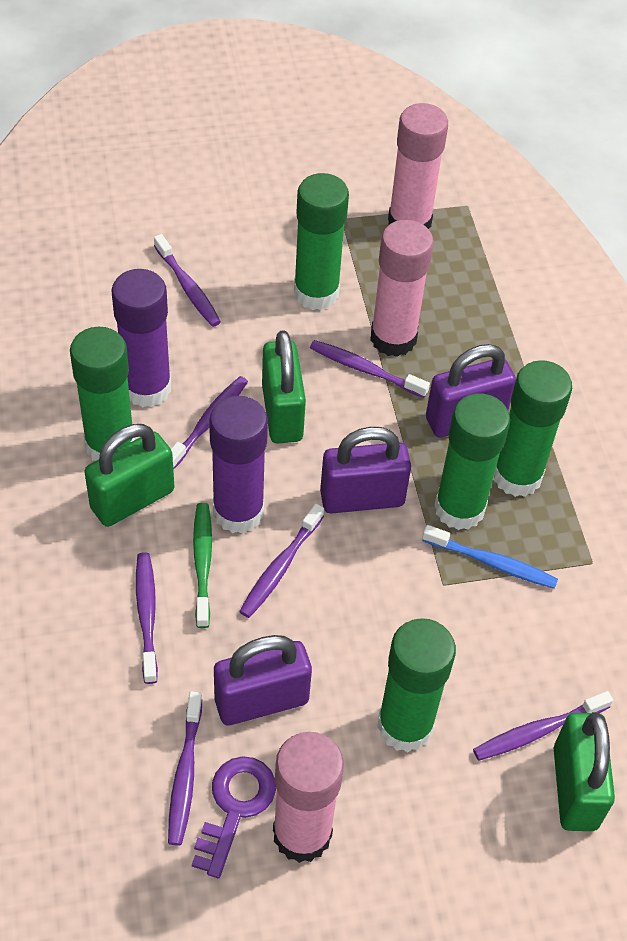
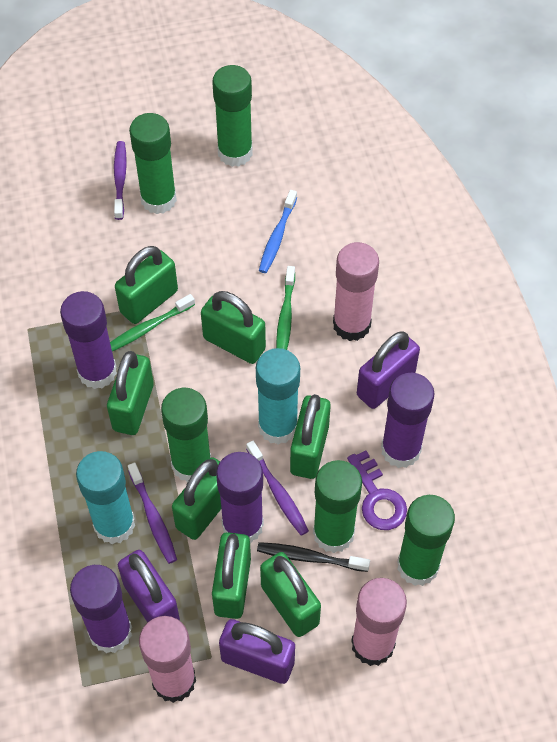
black toothbrush: none = 0 -> [257,542,370,572] = 1
green padlock: [84,424,174,527] [262,330,306,443] [554,712,615,831] = 3 -> [107,351,154,435] [115,246,178,324] [172,457,221,540] [201,291,266,364] [212,532,251,619] [260,552,321,637] [290,394,331,479] = 7
green toothbrush: [193,503,212,628] = 1 -> [110,294,195,351] [276,266,295,350] = 2
purple glue stick: [112,269,171,408] [209,396,268,534] = 2 -> [60,291,117,389] [70,565,132,653] [216,452,264,543] [381,373,435,468] = 4
purple toothbrush: [136,552,158,684] [154,234,221,327] [168,691,202,846] [171,376,248,470] [239,504,324,618] [310,340,430,398] [473,691,613,760] = 7 -> [114,141,127,220] [128,463,177,564] [246,441,309,536] = 3
turquoise glue stick: none = 0 -> [76,451,135,544] [256,348,300,445] = 2

